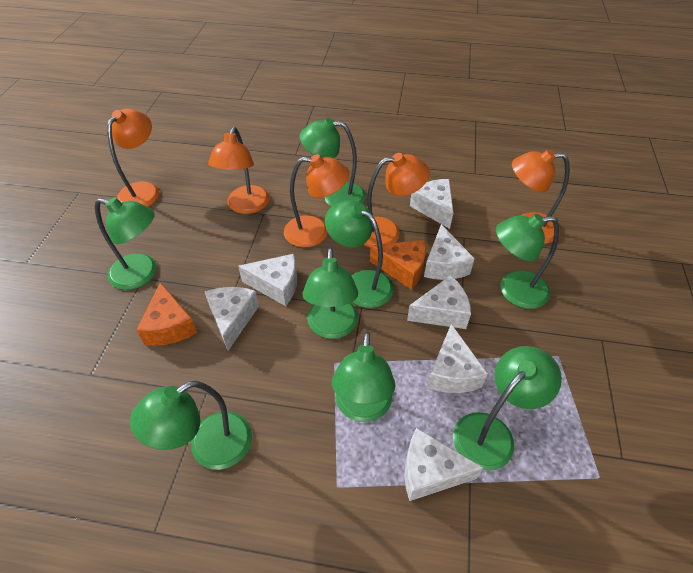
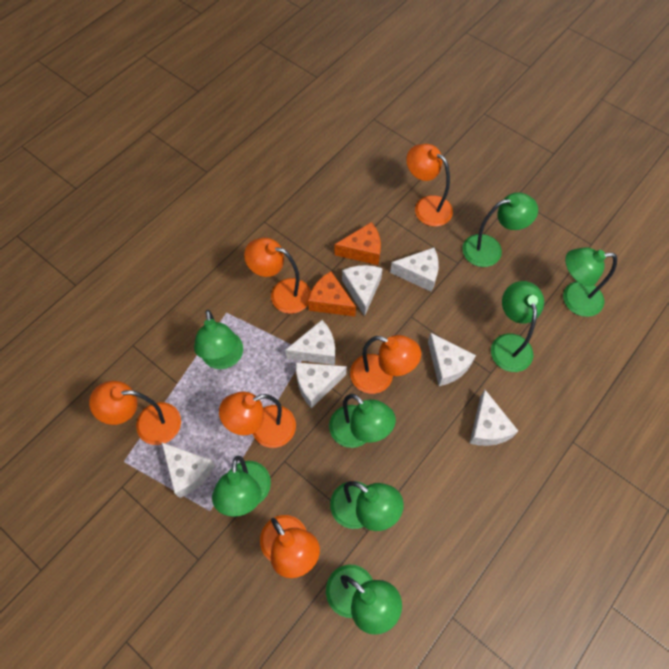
orange lamp: [107,109,160,207] [208,127,270,214] [284,154,350,247] [363,153,430,248] [512,149,570,244] = 5 -> [89,381,181,445] [219,391,296,448] [244,238,311,314] [260,515,320,578] [350,335,421,394] [406,144,453,226] = 6

